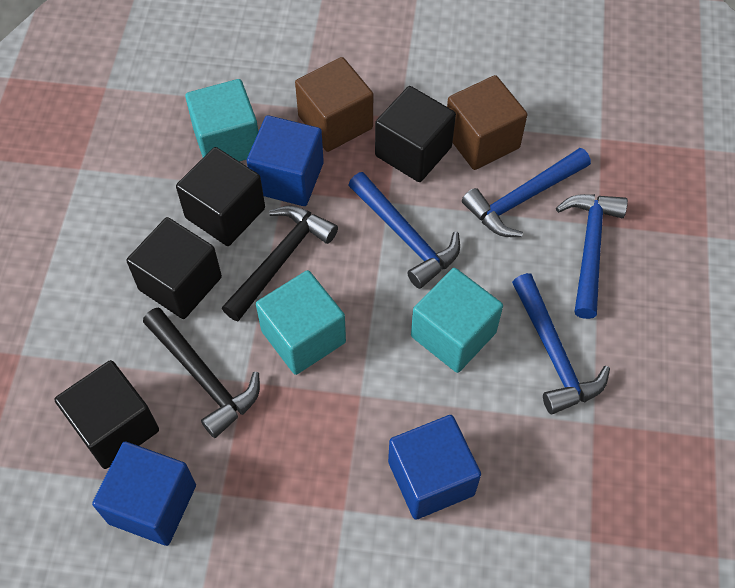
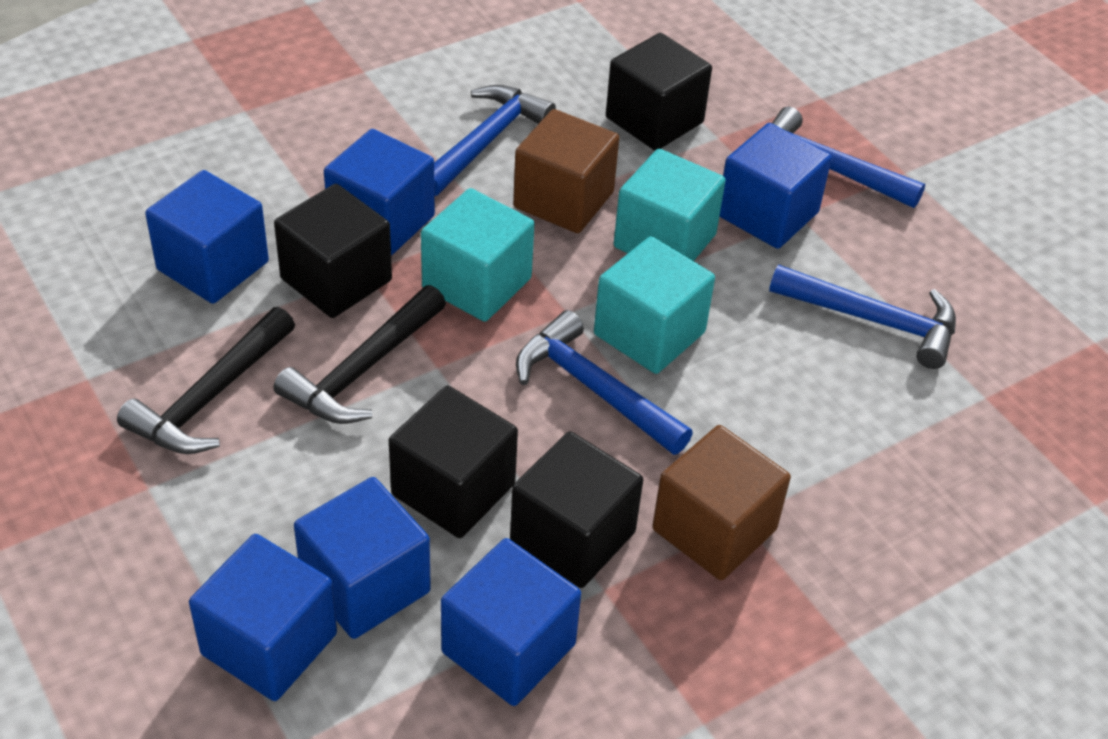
blue cube: [92,442,196,546] [247,115,324,206] [388,415,481,520] = 3 -> [145,170,269,304] [189,534,337,701] [294,477,431,639] [324,129,435,256] [441,538,581,706] [719,123,832,249] = 6

